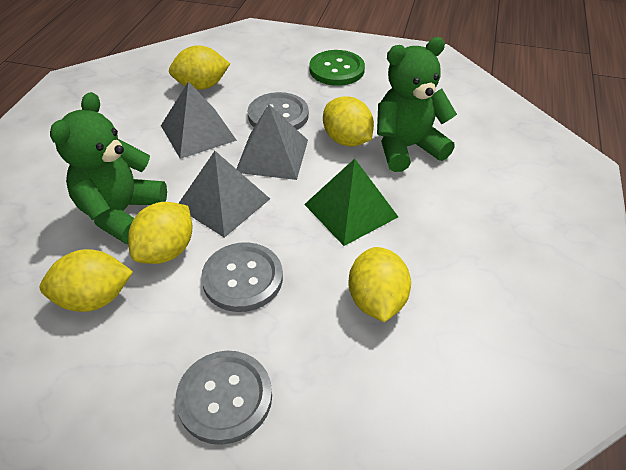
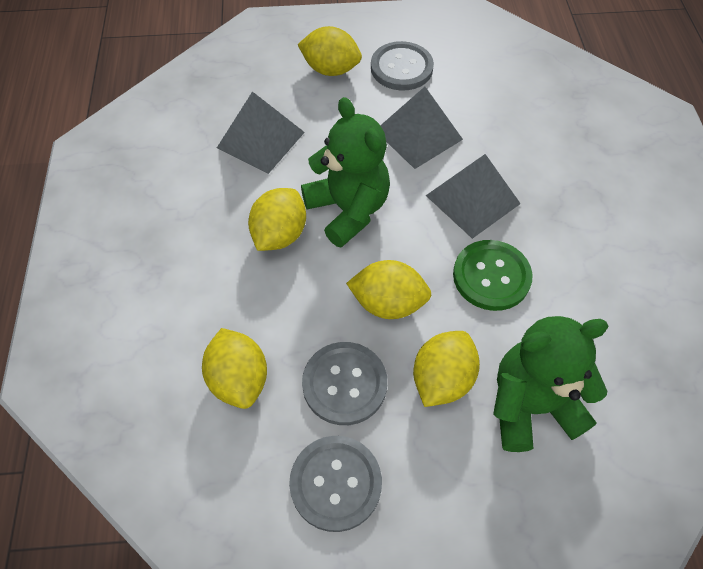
green pyramid: [304,159,398,246] = 1 -> none = 0

